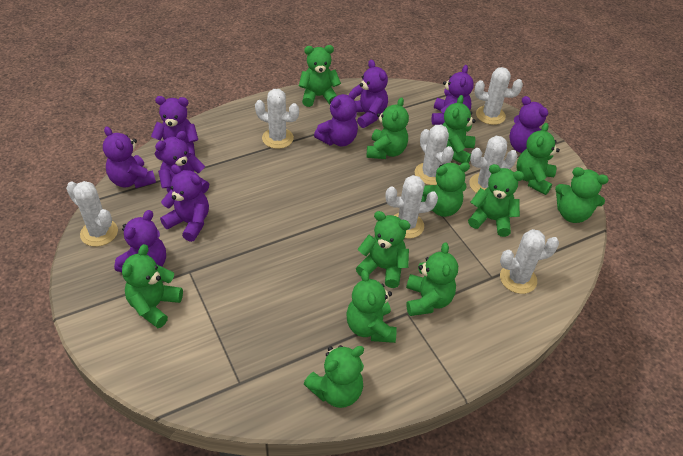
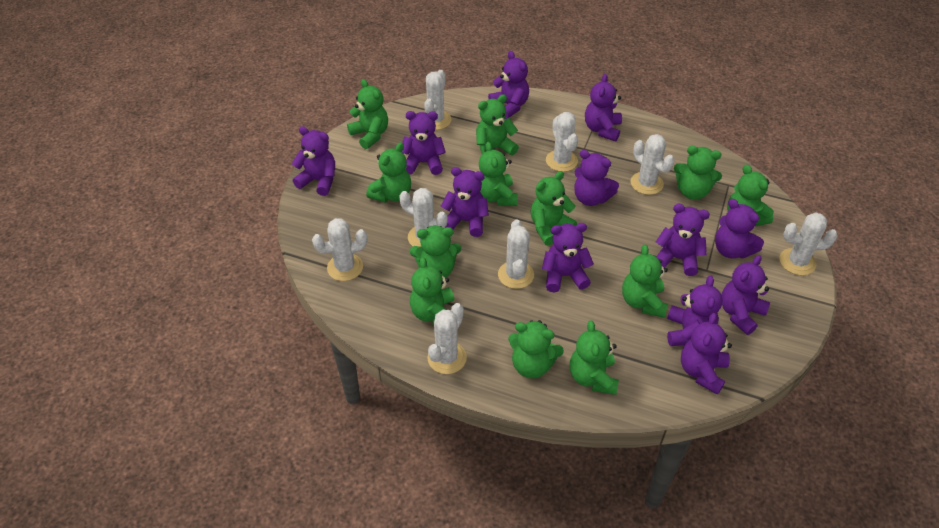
purple teddy bear: [103,126,156,188] [114,210,166,272] [151,96,198,160] [155,131,209,193] [160,165,209,242] [314,90,358,146] [352,60,388,128] [432,65,474,125] [509,96,548,153] = 9 -> [292,126,335,196] [402,111,446,175] [441,167,489,237] [488,51,529,119] [542,223,594,292] [574,150,619,206] [585,74,622,141] [656,204,710,276] [667,276,723,346] [681,313,732,395] [715,199,764,258] [722,255,770,335] = 12
white cactus: [66,181,118,247] [255,89,299,149] [386,175,438,239] [415,125,454,185] [469,136,518,193] [474,67,523,125] [500,229,559,294] = 7 -> [312,218,367,281] [399,188,448,247] [424,70,452,130] [427,303,467,374] [498,220,534,289] [546,112,578,172] [631,134,674,195] [779,212,838,275] = 8

